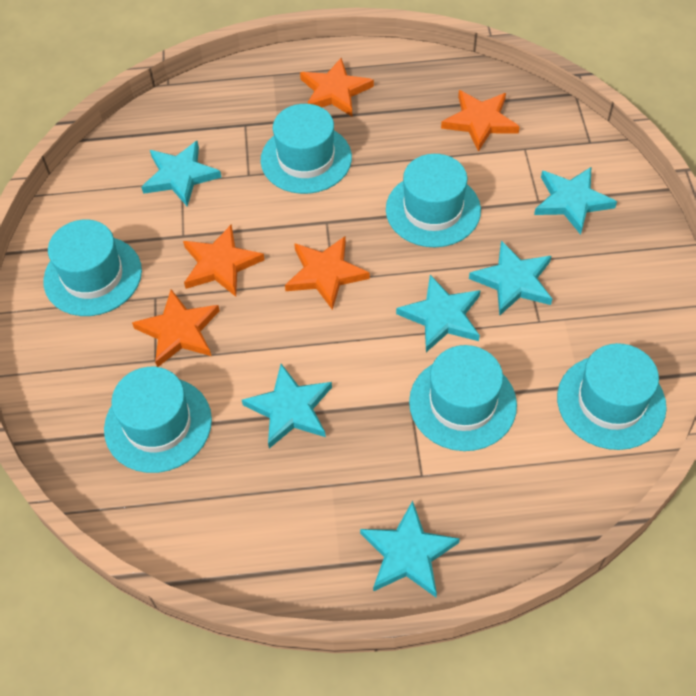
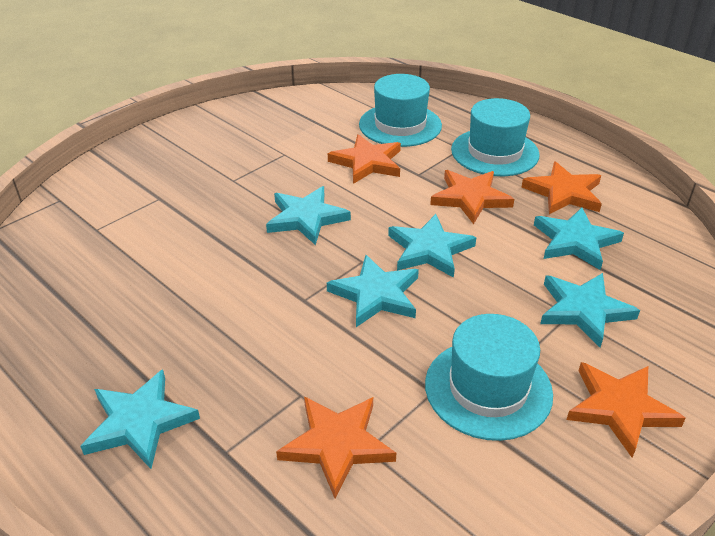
turquoise hat: [43,220,142,316] [104,367,212,473] [261,104,352,194] [386,154,481,247] [409,345,517,451] [557,343,667,450] = 6 -> [359,74,442,147] [425,314,553,441] [451,98,540,176] = 3

